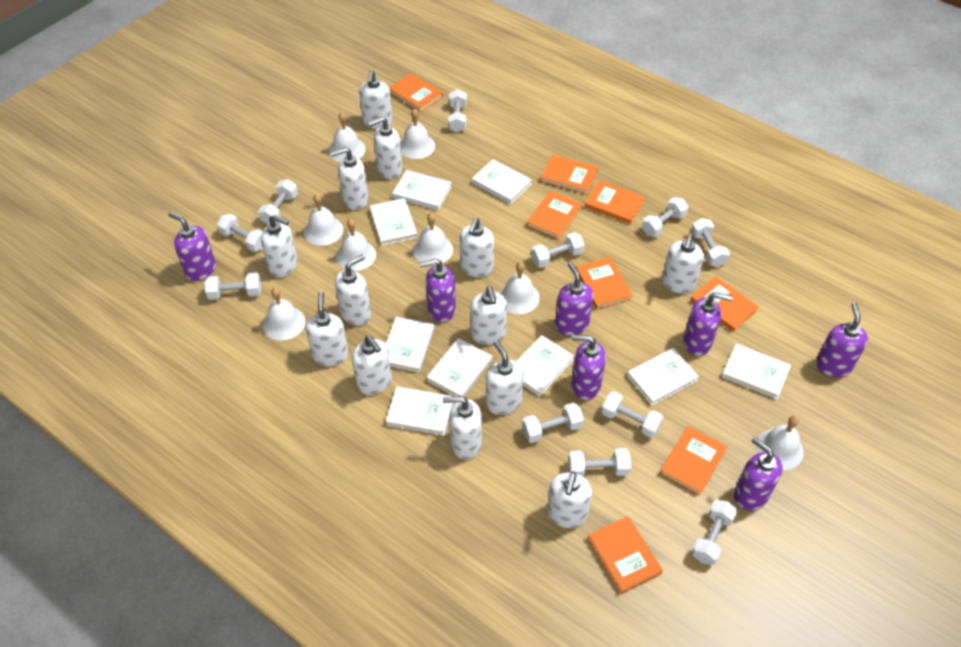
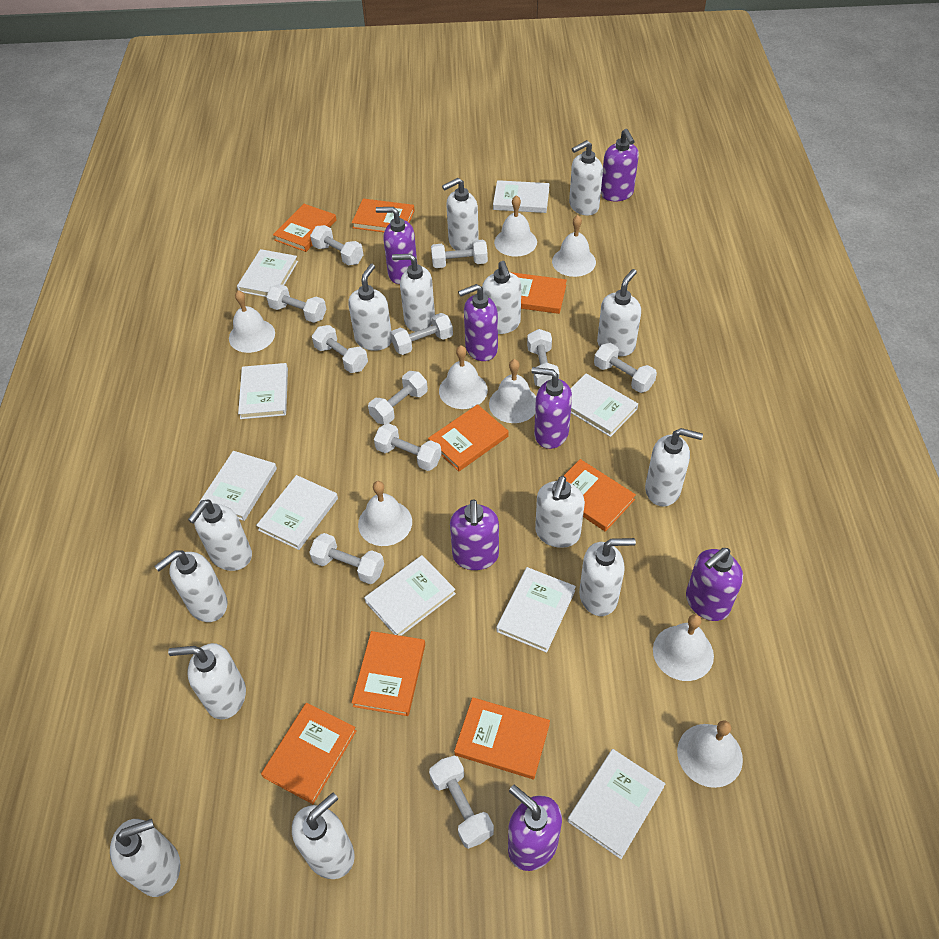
white soap dispenser: [261,214,298,277] [306,292,349,366] [330,147,369,210] [335,255,371,325] [352,335,392,395] [359,70,393,129] [368,117,403,179] [443,396,482,459] [460,218,494,277] [470,286,507,345] [486,341,524,415] [547,471,592,528] [662,234,704,293] = 13 -> [110,819,180,897] [155,551,228,622] [168,643,246,719] [188,500,252,571] [292,792,355,879] [348,264,392,351] [392,254,435,332] [442,178,479,250] [482,261,521,334] [535,476,585,548] [569,140,603,216] [579,538,636,616] [597,269,641,356] [645,428,703,506] = 14

